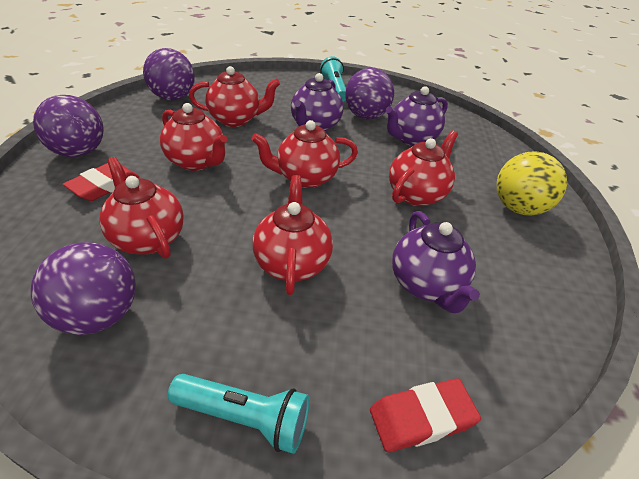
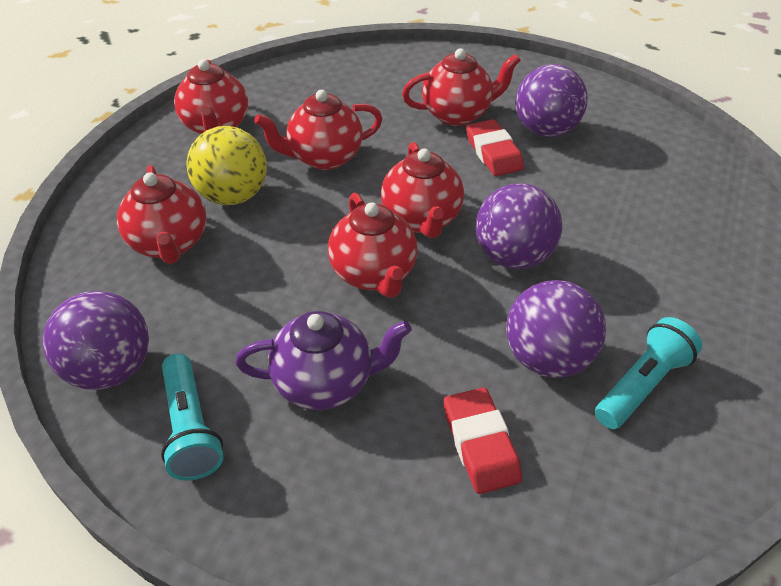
purple teapot: [291,73,344,132] [386,86,448,146] [392,211,480,313] = 3 -> [235,311,412,410] = 1

